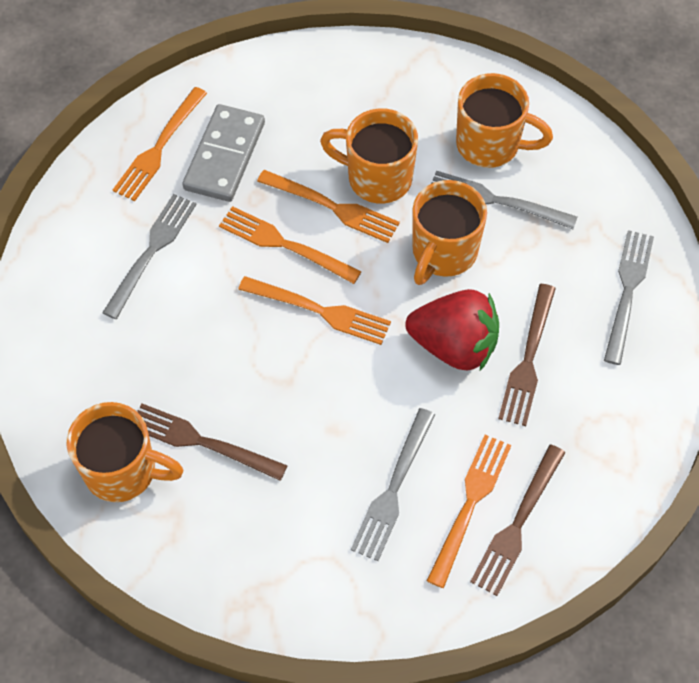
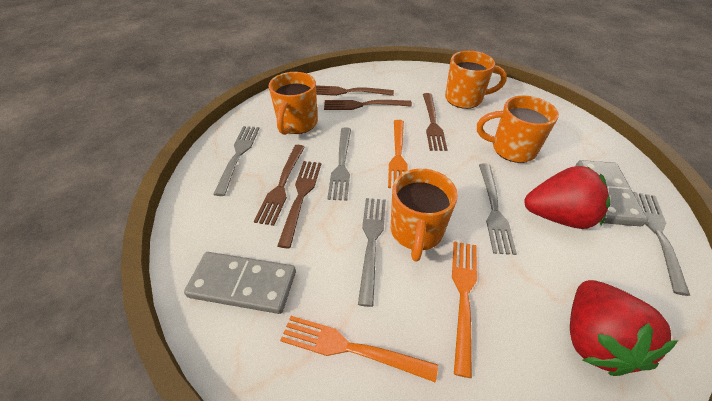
brown fork: [137,404,288,481] [470,445,566,596] [498,284,556,426] = 3 -> [254,145,305,226] [277,161,321,248] [316,85,394,96] [324,100,412,110] [423,93,448,151] = 5
grey domino: [183,104,265,202] = 1 -> [184,252,296,314] [576,160,648,226] = 2
grey fork: [102,194,197,319] [351,408,435,561] [431,171,577,229] [604,230,654,365] = 4 -> [213,126,259,196] [327,127,351,201] [358,198,386,307] [479,163,517,255] [633,192,690,296] = 5
orange fork: [113,87,207,201] [219,206,362,284] [238,276,391,345] [257,170,400,243] [427,435,511,588] = 5 -> [280,316,438,382] [388,120,407,188] [452,241,477,378] = 3
red strawberry: [405,289,499,372] = 1 -> [525,166,610,229] [570,280,678,376] = 2

